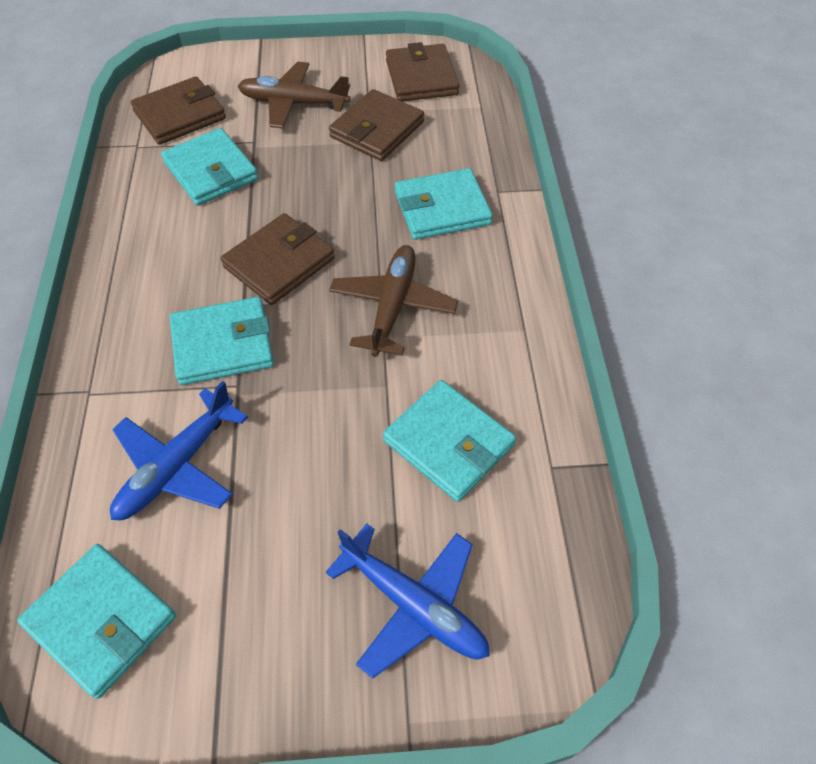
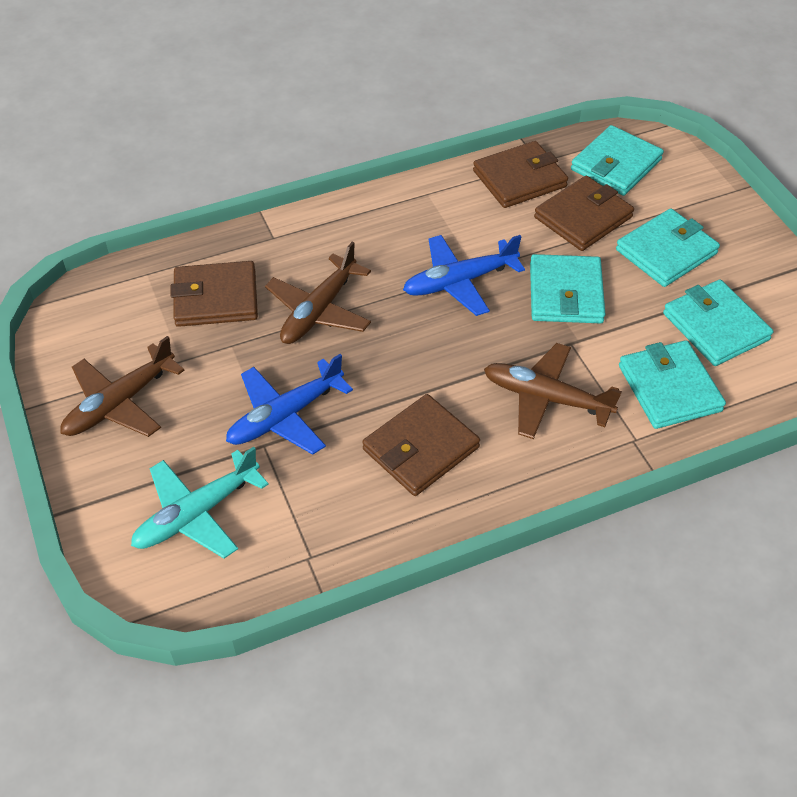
brown plane: [237,61,351,129] [329,245,458,357] = 2 -> [60,336,185,437] [265,241,371,344] [484,343,622,439] = 3
turquoise plane: none = 0 -> [131,447,269,558] = 1

